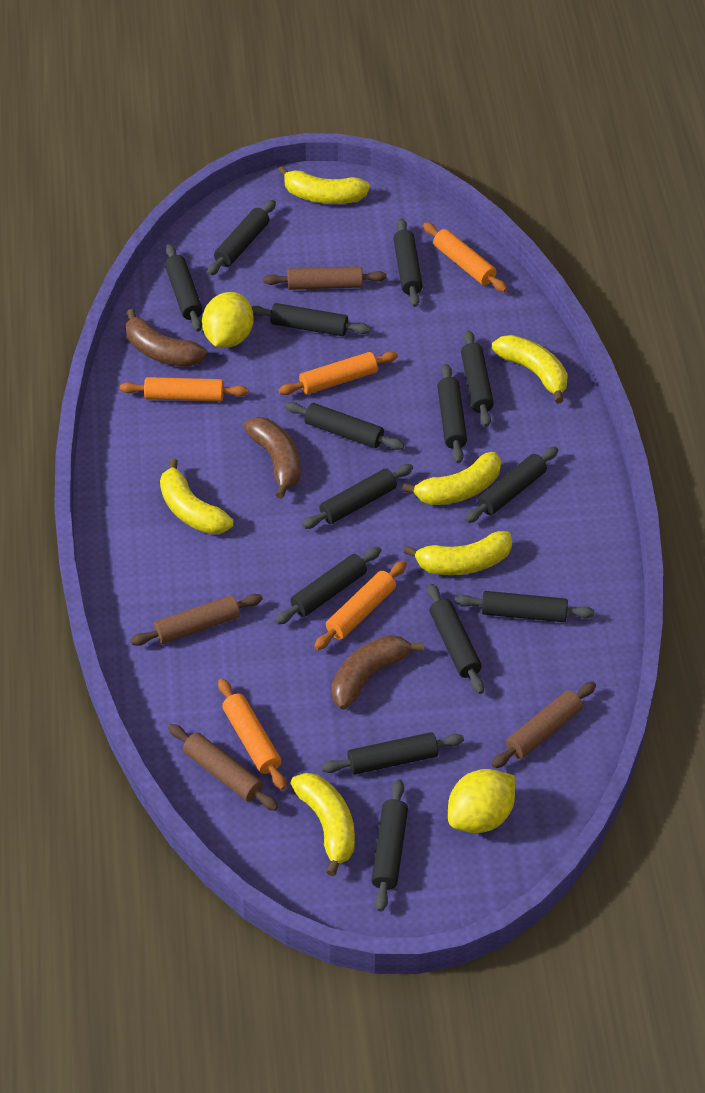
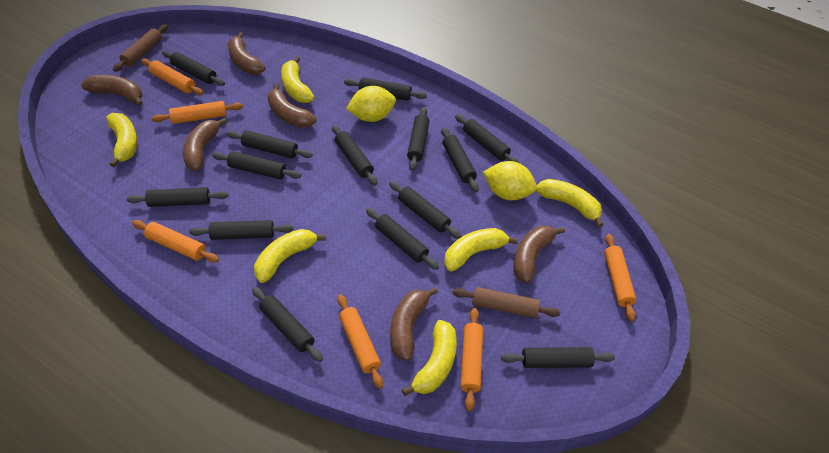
brown banana: [126,309,207,367] [244,417,300,499] [331,635,424,709] = 3 -> [81,75,143,106] [183,118,227,171] [228,32,265,74] [267,84,317,128] [390,287,438,361] [514,225,565,283] = 6
brown rolling pin: [131,594,263,646] [168,724,278,811] [263,266,387,290] [492,681,596,768] = 4 -> [113,24,168,72] [452,287,560,318] = 2
orange rolling pin: [120,377,248,401] [218,679,286,790] [279,351,398,395] [314,561,407,650] [423,222,507,292] = 5 -> [132,220,219,263] [141,59,203,95] [152,101,243,124] [337,294,383,389] [460,308,483,411] [604,234,636,321] = 6

